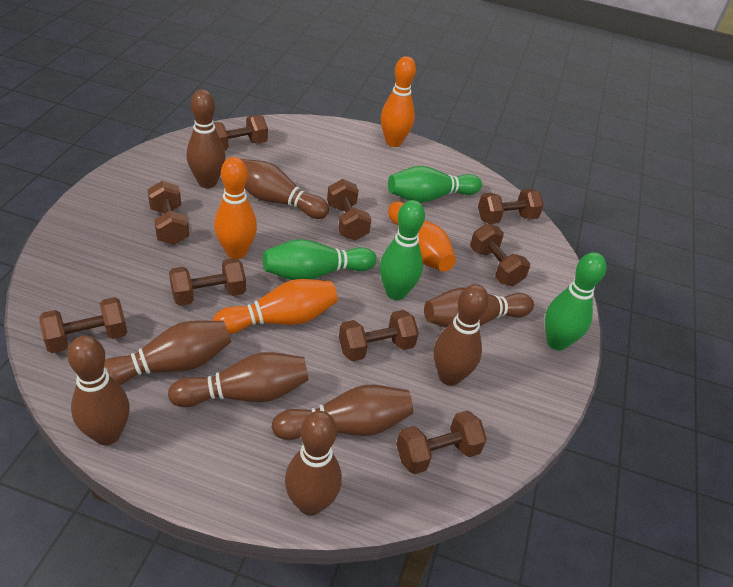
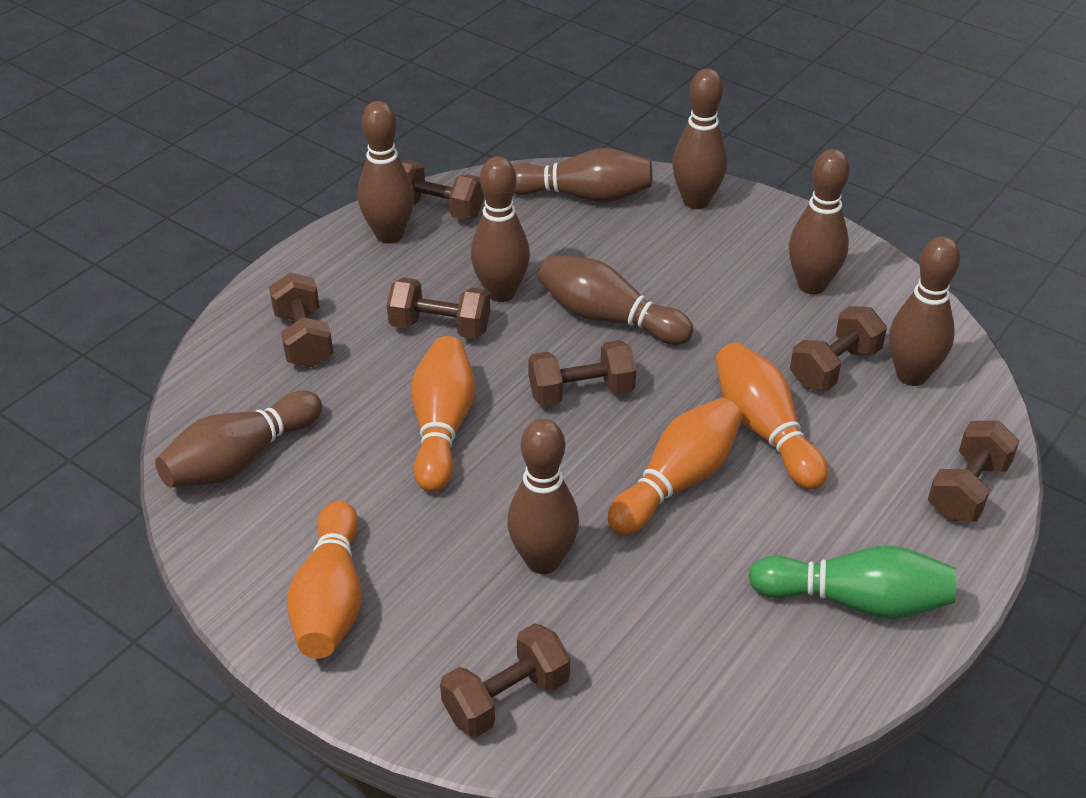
brown dumbbell: [39,297,127,353] [147,181,189,245] [169,258,246,306] [213,115,268,150] [327,179,371,240] [339,310,419,361] [396,411,487,474] [470,224,530,286] [478,189,544,224] = 9 -> [269,272,333,367] [387,277,490,339] [402,161,484,220] [440,623,570,737] [528,340,636,406] [790,306,887,391] [928,421,1019,522] = 7
green bowling pin: [263,239,377,280] [380,200,425,300] [388,166,482,203] [545,252,606,351] = 4 -> [748,546,956,619] = 1

